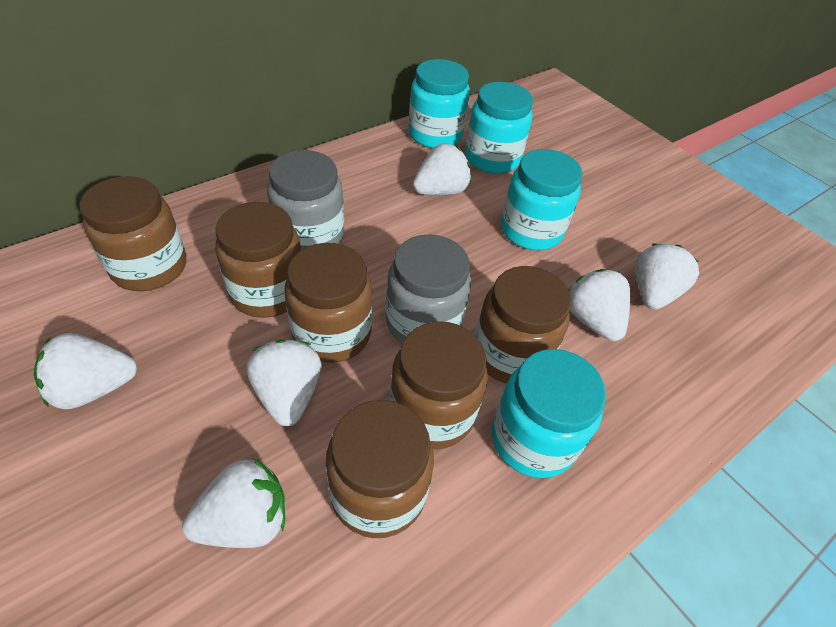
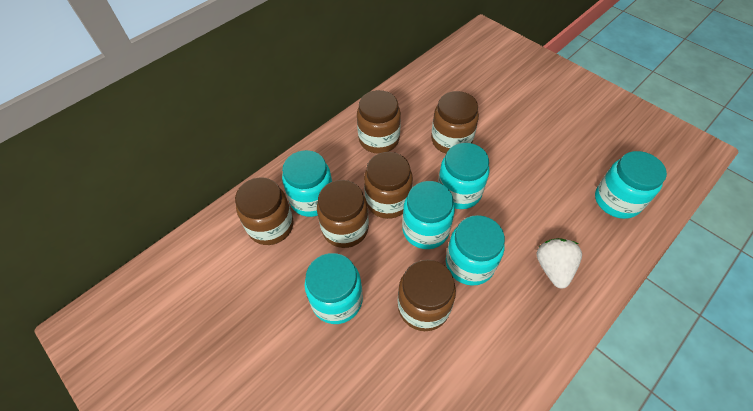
grey jar: [267,150,344,250] [386,234,471,344] = 2 -> none = 0
turquoise jar: [408,59,470,148] [465,82,533,174] [492,349,606,478] [501,149,583,250] = 4 -> [282,150,332,217] [304,253,363,324] [402,181,455,249] [438,143,489,209] [446,215,505,286] [595,151,667,219] = 6
white strawberry: [34,333,137,410] [182,458,285,548] [247,340,322,426] [413,143,471,195] [568,269,630,341] [635,243,699,310] = 6 -> [537,238,582,289] = 1

